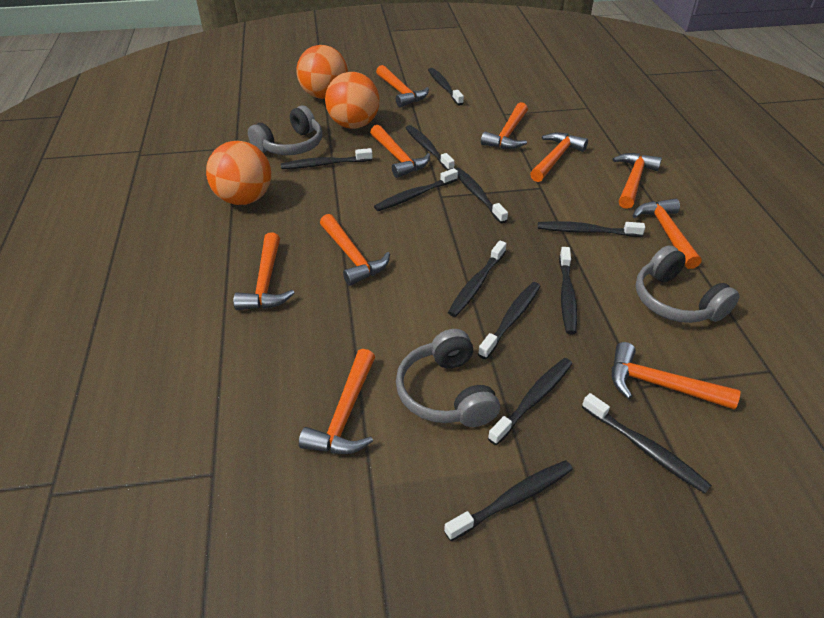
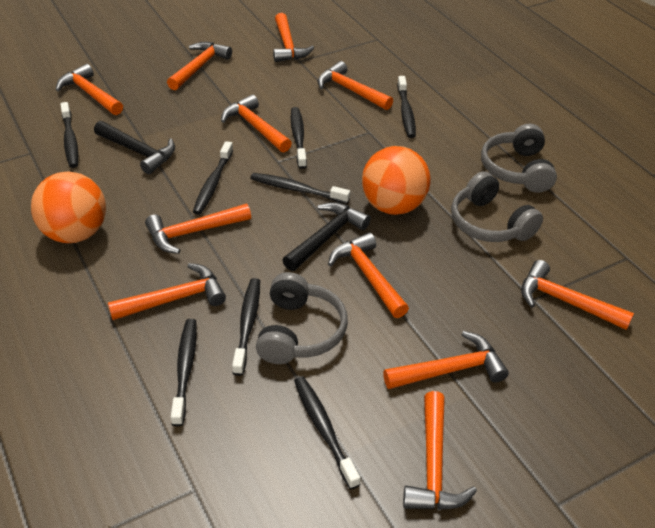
black hammer: none = 0 -> [94,121,175,174] [283,202,371,271] = 2
black toothbrush: [281,148,373,169] [374,168,458,211] [406,125,455,170] [428,68,464,106] [444,460,573,541] [448,240,507,317] [455,168,508,224] [478,282,540,359] [488,358,572,445] [538,221,645,237] [559,247,577,334] [582,393,712,494] = 12 -> [61,102,78,168] [171,319,197,426] [193,141,233,215] [232,278,260,376] [250,173,350,204] [291,107,307,169] [294,376,361,490] [397,76,416,138] = 8
orange ball: [206,141,271,205] [296,45,348,99] [325,72,379,129] = 3 -> [31,171,106,243] [362,146,430,215] = 2
orange hammer: [233,233,294,310] [299,349,375,454] [320,214,390,286] [370,125,430,178] [376,65,429,107] [481,102,528,149] [530,132,588,182] [612,342,741,410] [613,153,662,209] [633,198,702,269] = 10 -> [56,64,123,115] [108,263,226,320] [145,204,251,254] [167,42,232,90] [221,94,292,152] [273,13,314,62] [317,61,393,110] [328,232,409,318] [383,331,509,389] [403,391,477,510] [521,260,634,330] = 11

